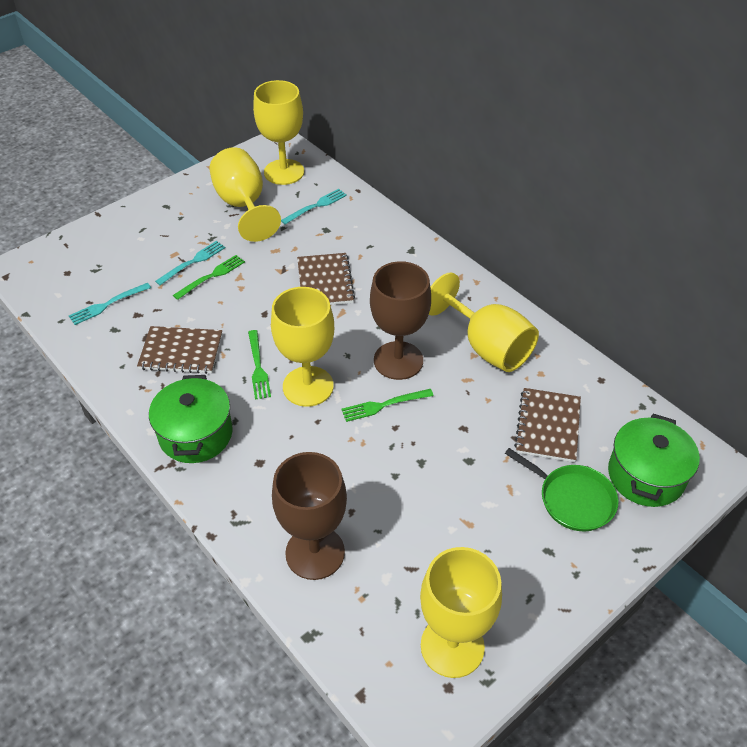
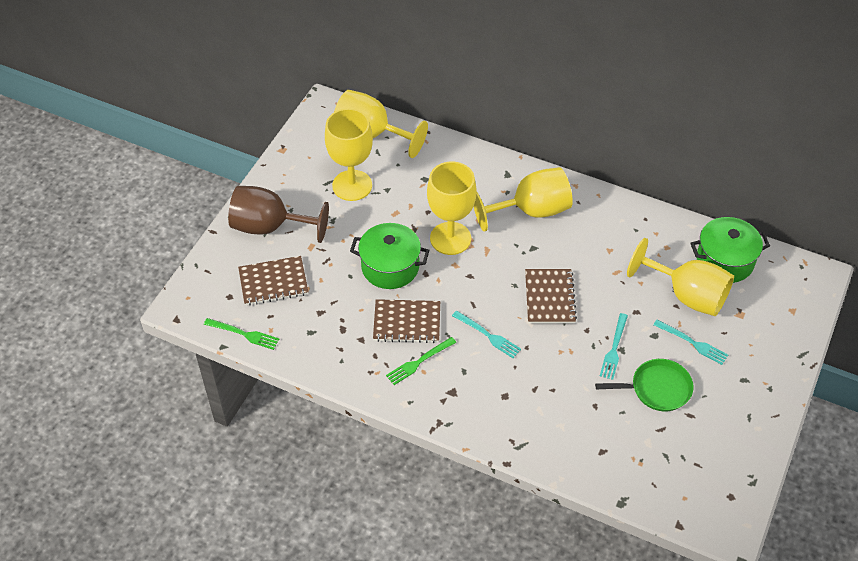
brown goblet: [272,452,347,580] [370,261,431,380] = 2 -> [228,186,329,243] = 1
green fork: [173,255,245,300] [248,330,271,400] [341,389,433,422] = 3 -> [204,318,279,350] [386,337,456,385] = 2

